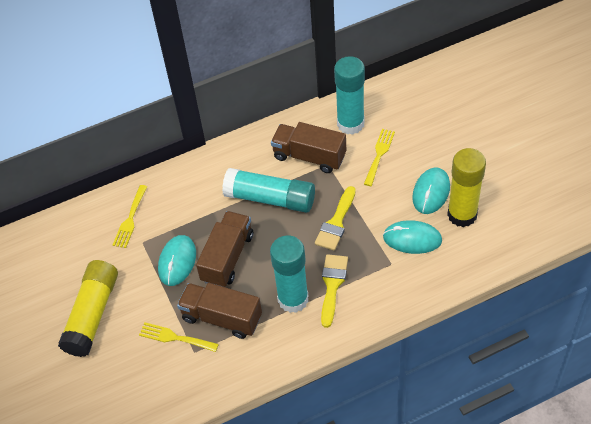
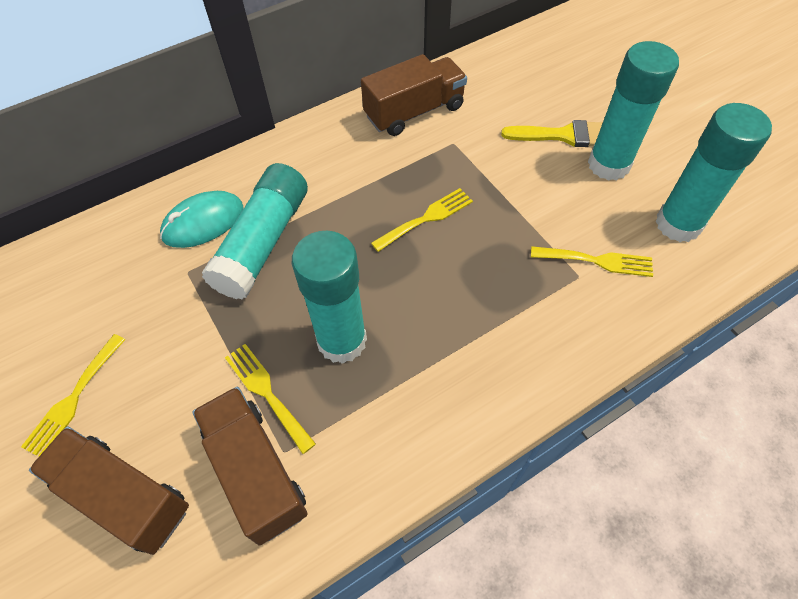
turquoise glue stick: [222,168,315,213] [270,235,309,313] [334,56,365,135] = 3 -> [202,163,308,300] [292,231,367,364] [588,41,679,181] [655,103,772,242] = 4
turquoise mouse: [158,235,196,286] [383,220,442,254] [412,167,450,214] = 3 -> [160,191,243,248] = 1
yellow brush: [315,186,356,251] [321,254,348,328] = 2 -> [501,120,603,147] = 1
yellow fork: [113,185,147,248] [139,322,219,352] [364,129,395,186] = 3 -> [21,334,125,457] [225,344,316,454] [371,188,473,252] [531,246,653,277] = 4
yellow glue stick: [58,260,118,357] [447,148,486,227] = 2 -> none = 0

